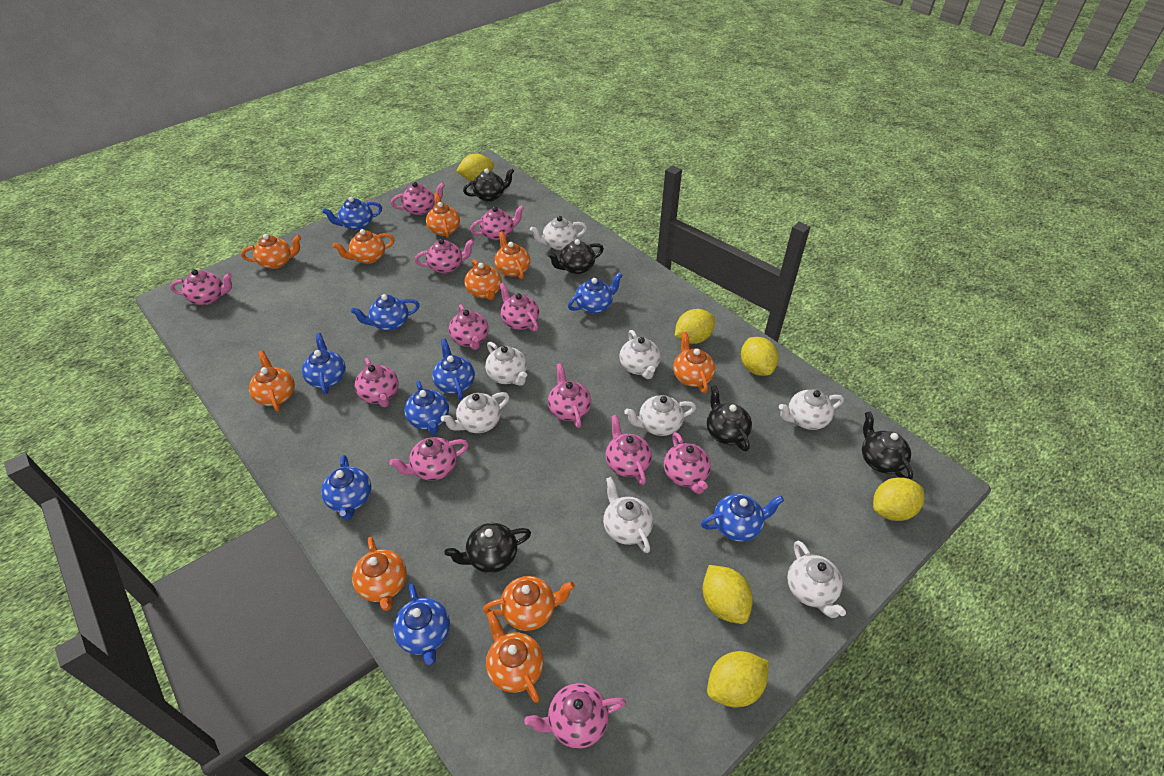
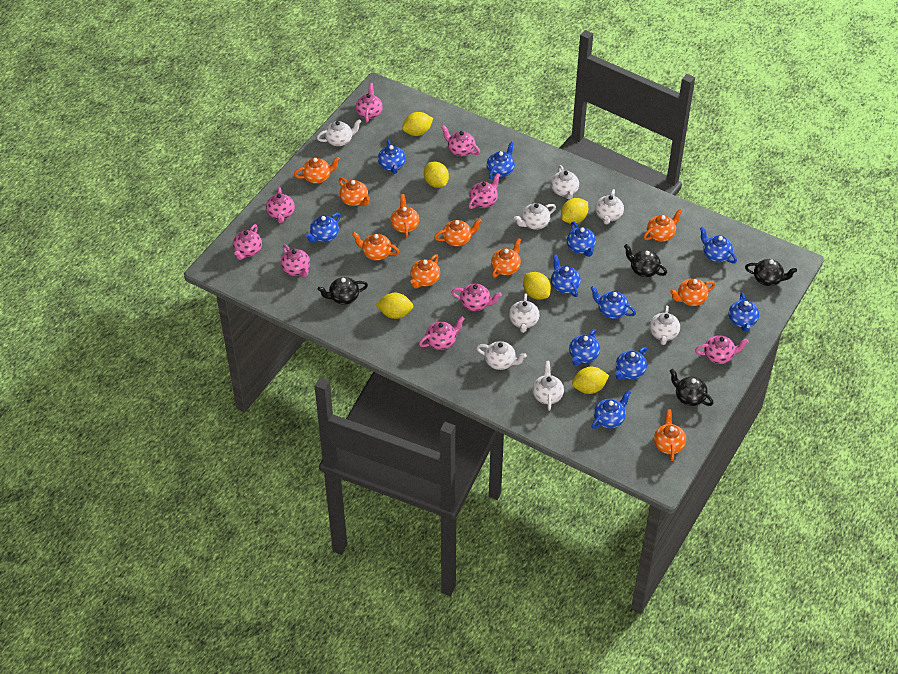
black teapot: [444,523,531,573] [463,168,514,202] [548,239,604,274] [707,385,752,451] [862,412,913,480] = 5 -> [318,277,368,305] [624,244,667,277] [670,369,714,406] [745,259,797,286] = 4
blue teapot: [302,333,346,394] [321,455,371,520] [322,197,382,231] [351,294,420,331] [393,584,450,666] [404,381,449,435] [432,339,475,400] [568,272,623,314] [701,494,784,542] = 9 -> [305,213,341,243] [378,140,406,174] [487,142,515,179] [551,254,581,297] [567,222,596,257] [569,329,600,366] [590,286,636,319] [591,390,631,429] [615,347,647,380] [700,227,737,263] [729,293,759,332] = 11
pink teapot: [170,269,232,305] [355,358,399,407] [389,437,469,481] [391,182,445,215] [415,239,474,274] [449,304,489,350] [470,205,524,241] [499,283,539,332] [524,683,626,749] [548,363,591,428] [605,415,652,485] [664,432,711,494] = 12 -> [233,224,262,260] [266,187,295,223] [280,245,310,278] [356,83,383,123] [419,317,465,350] [441,125,480,156] [451,284,502,311] [469,173,500,209] [695,335,749,364] = 9

